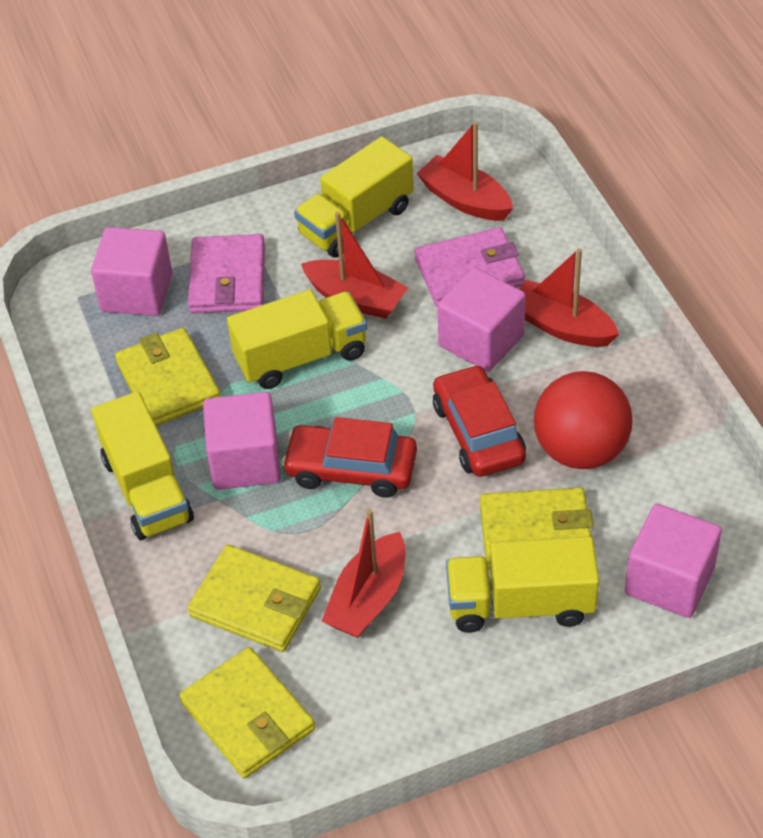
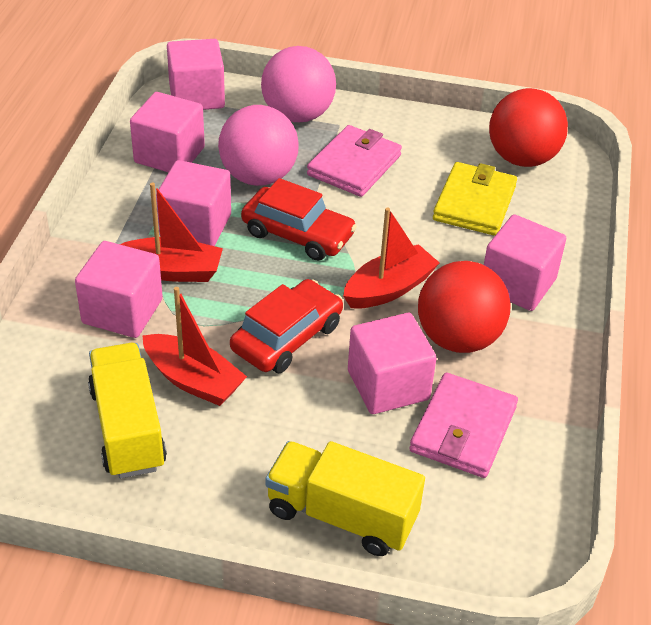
pink ball: none = 0 -> [218,105,299,186] [261,46,336,122] = 2
pink cube: [91,227,172,316] [203,392,281,490] [437,267,526,372] [625,504,722,618] = 4 -> [75,241,163,338] [130,92,205,172] [156,160,231,246] [167,39,225,110] [348,313,437,414] [484,214,566,311] = 6
red ball: [534,371,633,469] = 1 -> [418,261,511,353] [489,88,568,167] = 2
red boat: [301,212,408,319] [322,509,406,638] [417,122,513,221] [519,248,619,347] = 4 -> [120,182,223,282] [142,287,247,406] [343,207,440,309] = 3
yellow truck: [91,391,194,540] [227,290,367,389] [294,136,414,258] [446,536,599,633] = 4 -> [88,343,167,479] [265,441,425,556] = 2
yellow wallet: [115,328,221,426] [179,647,315,778] [188,545,321,652] [480,487,594,569] = 4 -> [433,162,517,236] = 1

